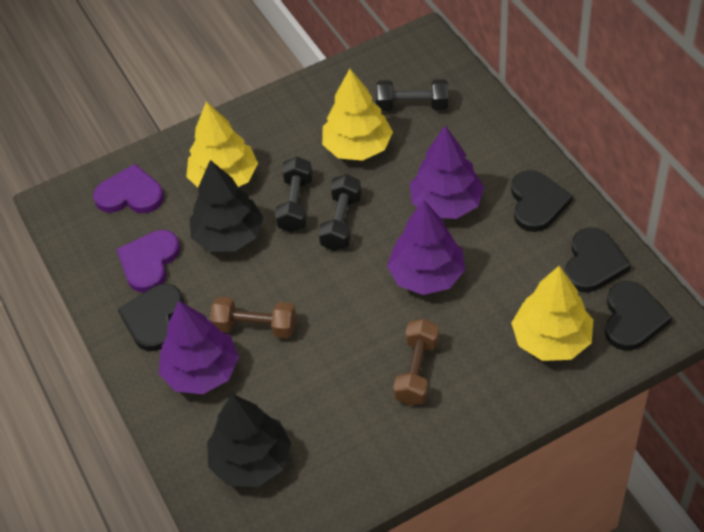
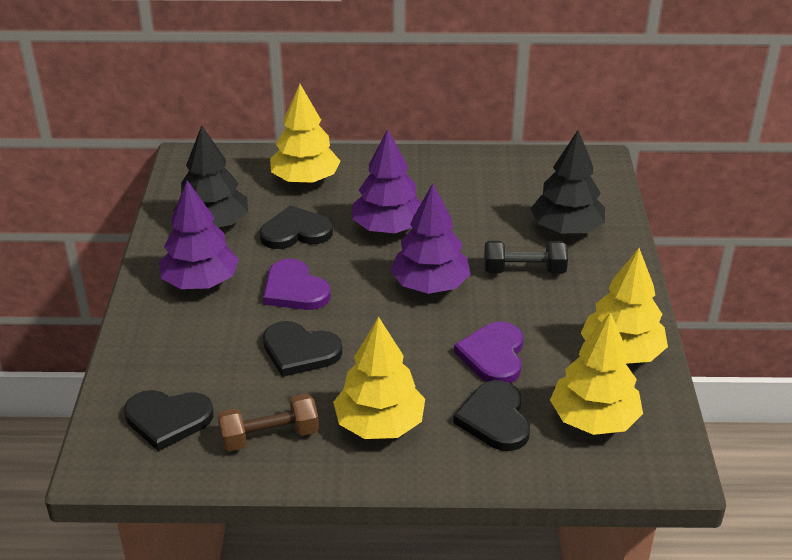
black dumbbell: [275,157,313,233] [318,174,362,251] [376,79,448,111] = 3 -> [484,241,568,274] = 1
brown dumbbell: [210,297,296,339] [393,319,439,406] = 2 -> [218,394,319,451] = 1
yellow tree: [186,101,258,187] [322,69,393,161] [511,266,593,361] = 3 -> [270,84,340,184] [333,317,425,439] [550,312,643,435] [581,248,668,364] = 4

